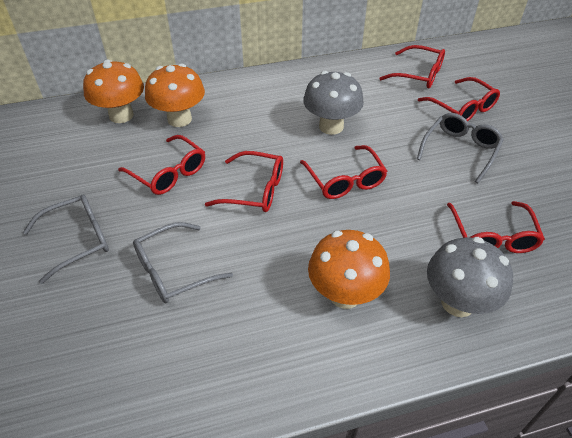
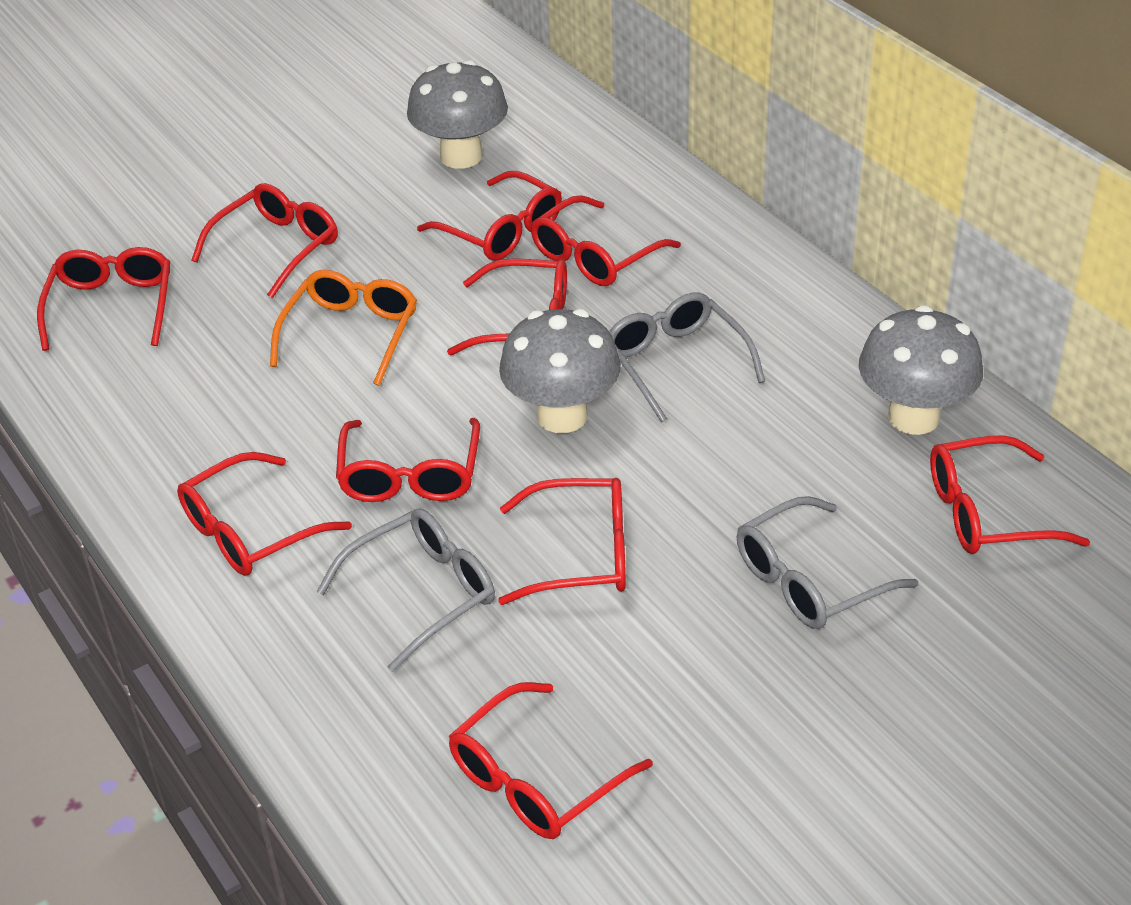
grey mushroom: [303,71,364,135] [427,237,513,317] = 2 -> [407,60,508,169] [499,309,621,433] [859,305,983,435] = 3
orange glasses: none = 0 -> [270,270,417,386] = 1
orange mushroom: [83,60,144,123] [145,64,205,127] [308,230,390,309] = 3 -> none = 0
red glasses: [118,135,205,195] [205,151,283,212] [300,145,388,199] [379,45,445,88] [418,77,500,121] [447,201,545,253] = 6 -> [37,247,170,351] [177,452,352,576] [192,183,338,298] [336,418,480,502] [417,171,562,261] [447,258,567,355] [449,682,653,839] [498,478,626,605] [530,195,681,286] [930,435,1090,554] = 10

